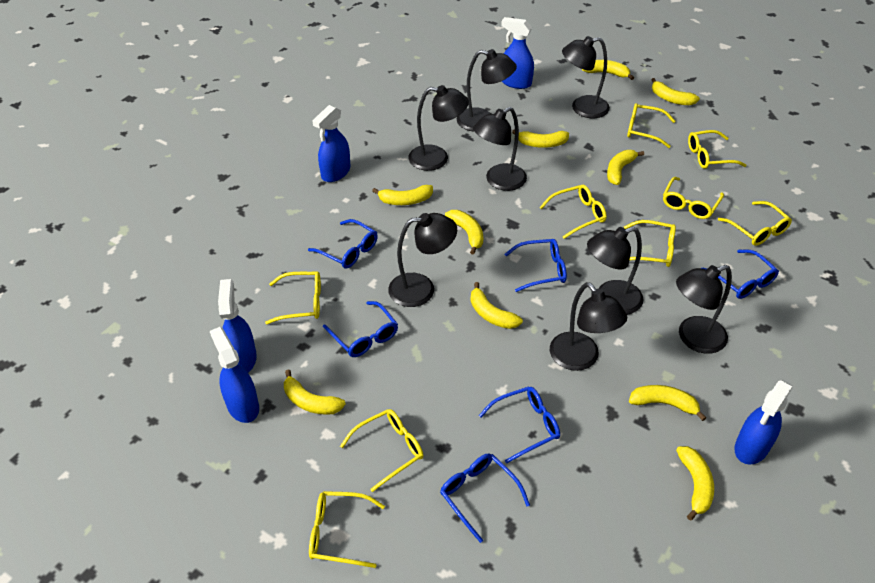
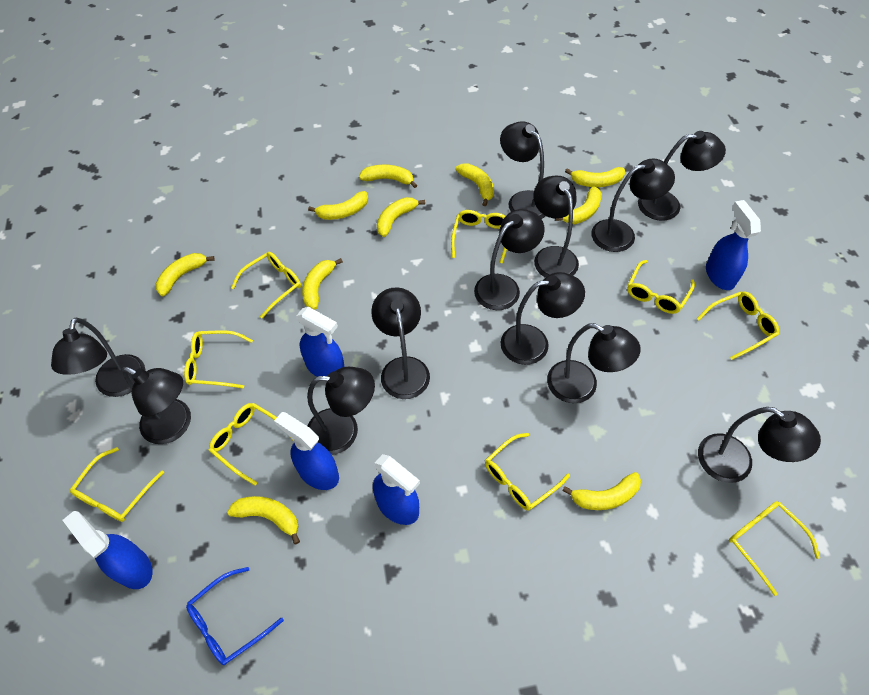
black lamp: [388,213,457,307] [409,85,469,171] [457,49,517,131] [473,107,527,191] [550,282,627,371] [562,36,610,118] [587,227,644,315] [676,265,732,354] = 8 -> [51,318,145,397] [122,367,191,444] [307,367,375,455] [371,287,430,399] [474,209,545,310] [500,121,545,219] [500,272,585,365] [533,176,579,277] [547,323,641,403] [591,159,675,252] [638,131,726,221] [698,407,821,483] = 12
blue glasses: [308,219,378,268] [323,301,398,357] [440,453,530,543] [479,386,560,463] [505,239,567,292] [702,249,779,299] = 6 -> [186,567,284,665] = 1

